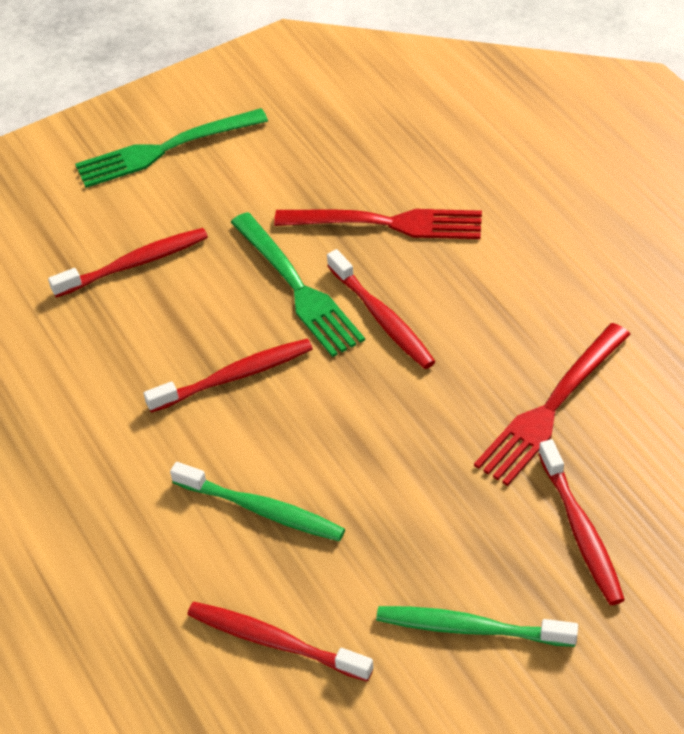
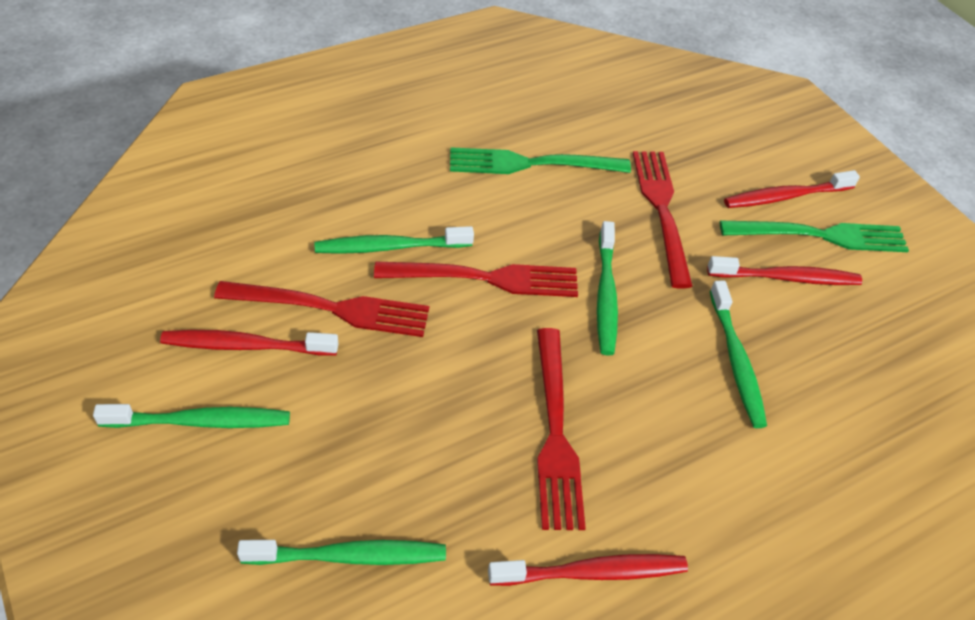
green toothbrush: [170,462,345,541] [376,606,578,647] = 2 -> [93,404,290,428] [237,540,446,565] [314,226,474,254] [597,221,618,356] [710,281,767,428] = 5
red fork: [274,209,482,239] [474,323,630,486] = 2 -> [214,281,429,337] [374,262,578,297] [537,328,586,530] [633,151,693,289] = 4
red toothbrush: [48,228,208,298] [144,339,313,413] [187,602,374,682] [327,249,436,369] [538,439,625,605] = 5 -> [160,330,338,356] [488,554,688,586] [707,256,862,285] [724,170,860,208] = 4

